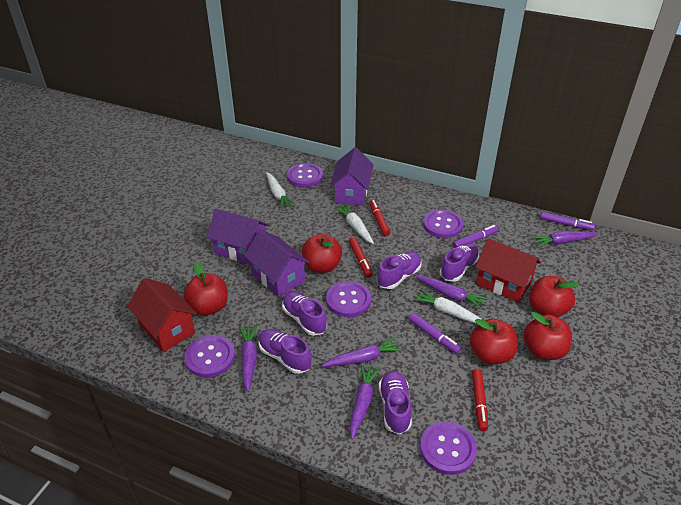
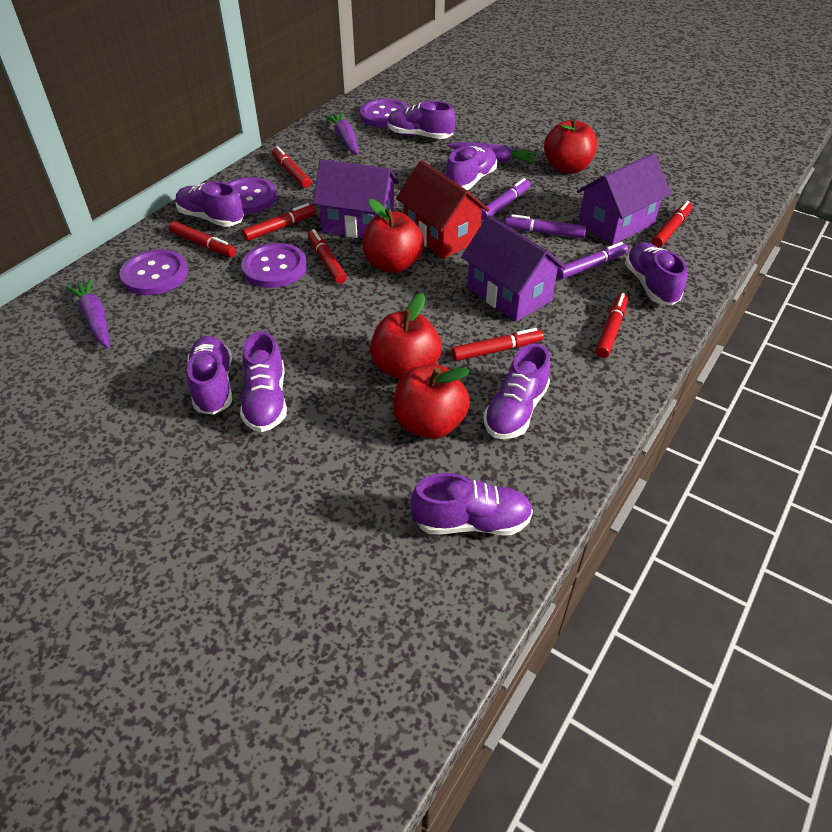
purple button: [185,335,235,377] [287,163,323,188] [326,281,371,317] [420,421,477,475] [423,209,463,238] = 5 -> [119,249,188,295] [227,177,277,214] [241,243,307,288] [360,99,409,128] = 4
purple carrot: [239,325,257,392] [322,337,402,367] [350,365,380,440] [416,276,488,310] [532,231,598,247] = 5 -> [65,278,110,349] [324,112,359,155] [447,142,537,164] = 3
purple shoe: [258,329,312,374] [282,291,327,336] [377,252,422,289] [379,371,412,434] [440,243,479,282] = 5 -> [175,181,244,227] [187,336,232,415] [240,331,287,432] [388,101,455,139] [410,473,533,535] [446,146,497,190] [483,343,550,439] [625,242,687,305] = 8
red apple: [184,262,228,315] [302,234,342,273] [470,319,517,364] [524,312,572,360] [529,276,580,317] = 5 -> [363,199,424,273] [370,293,442,380] [393,364,470,439] [544,118,597,174] = 4
red house: [127,278,197,352] [475,238,541,303] = 2 -> [396,160,489,259] = 1
red marker: [349,237,373,278] [369,200,390,236] [472,369,488,431] = 3 -> [169,221,236,257] [242,203,316,241] [272,146,311,188] [308,229,347,284] [451,328,544,361] [596,293,628,358] [652,201,693,248] = 7
white carrot: [266,172,296,209] [334,204,374,244] [413,289,483,324] = 3 -> none = 0

